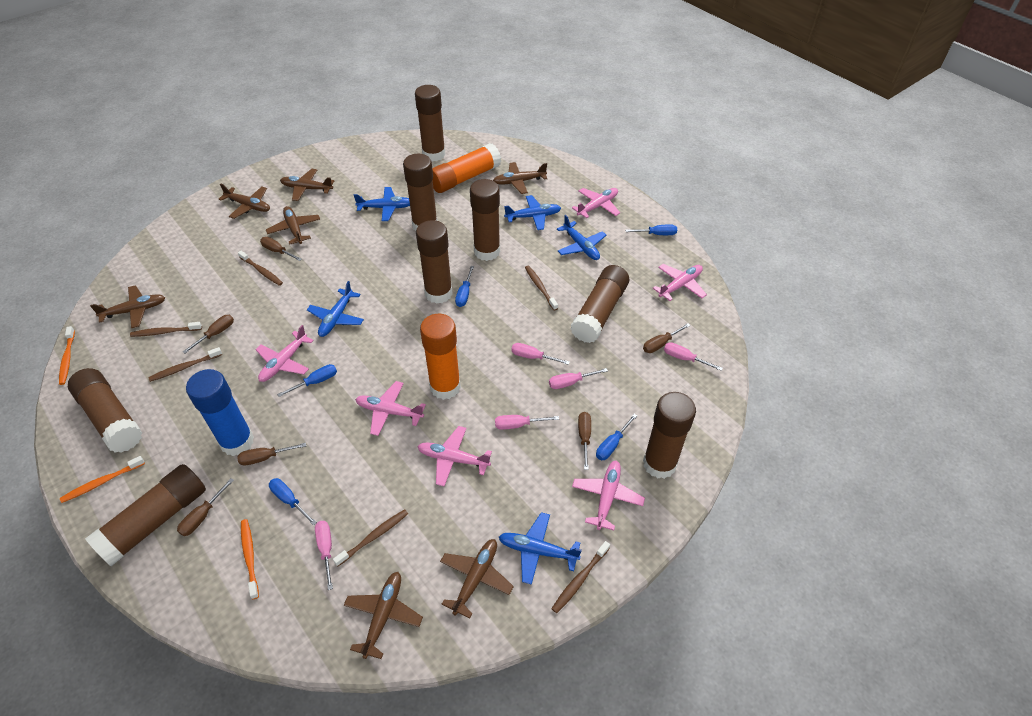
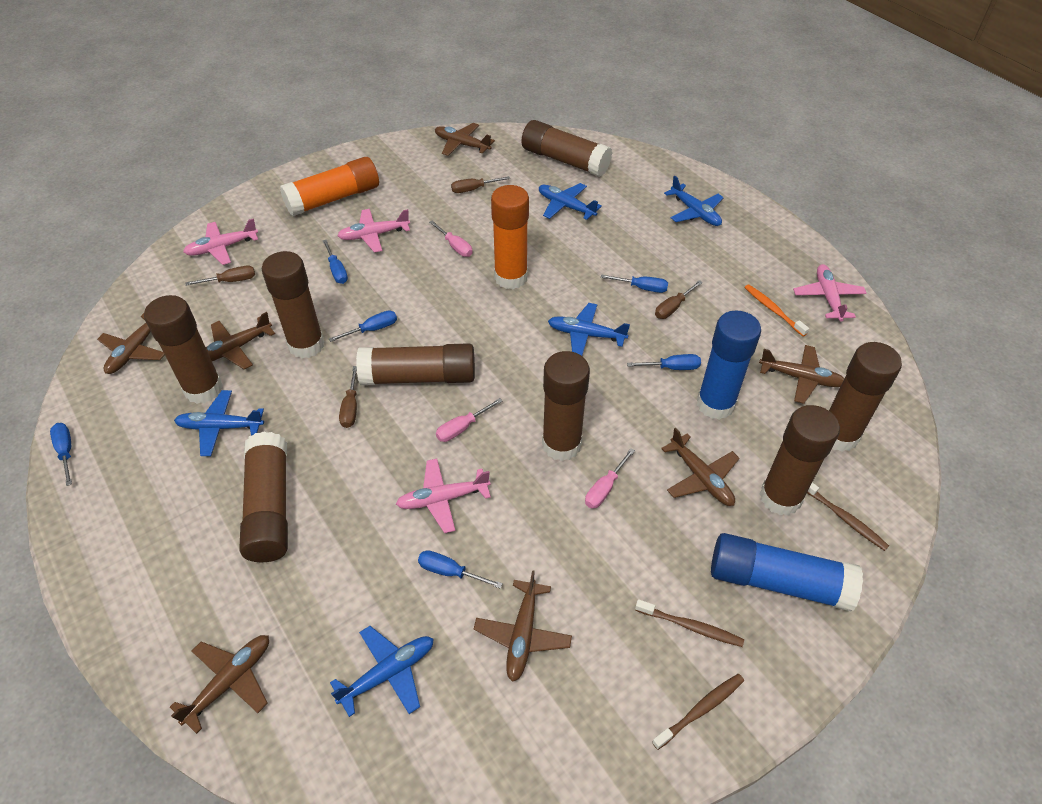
blue glue stick: [186,369,254,456] = 1 -> [697,310,761,420] [711,533,863,611] = 2
blue screwdriver: [269,478,317,526] [277,364,337,397] [455,266,474,307] [596,414,637,460] [625,224,677,235] = 5 -> [50,423,72,486] [323,240,348,284] [329,310,397,342] [418,550,503,589] [601,274,668,293] [627,354,701,370] = 6
brown screwdriver: [177,478,234,536] [183,315,234,353] [237,443,306,465] [260,237,302,261] [578,412,591,470] [643,323,691,353] = 6 -> [186,266,255,286] [339,366,357,428] [451,176,510,193] [655,280,703,319] = 4
brown toothbrush: [130,322,202,337] [148,347,222,382] [238,251,283,286] [333,509,408,566] [525,266,558,311] [551,541,610,613] = 6 -> [635,599,744,647] [652,674,744,750] [807,482,889,551] = 3
orange toothbrush: [59,326,75,385] [60,456,145,503] [241,519,259,599] = 3 -> [744,284,809,336] = 1
pink plane: [255,325,314,382] [355,381,426,436] [417,426,492,486] [572,188,620,218] [572,460,645,531] [653,264,707,301] = 6 -> [183,218,258,265] [337,209,410,253] [396,458,491,533] [793,264,867,322] = 4
pink screwdriver: [315,521,333,590] [495,415,559,430] [511,343,570,365] [549,368,608,389] [664,342,723,371] = 5 -> [429,221,472,257] [436,398,502,442] [585,448,635,509] = 3

